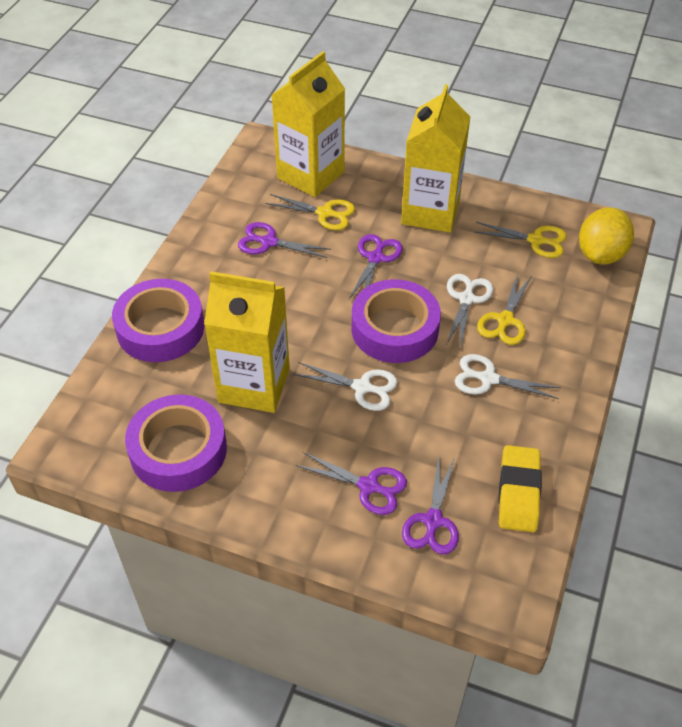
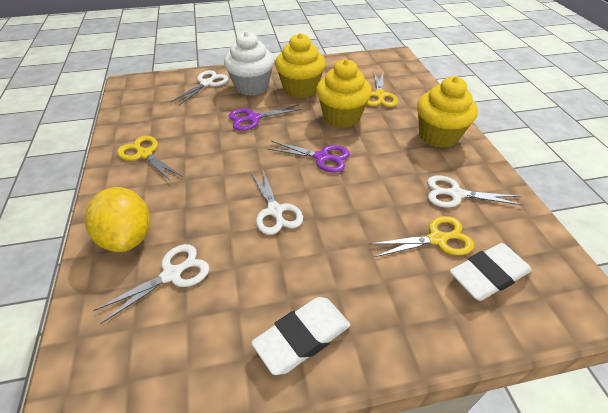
purple scissors: [238,222,331,258] [296,452,407,515] [349,234,403,299] [402,456,459,555] = 4 -> [229,104,303,131] [268,141,350,173] = 2
purple tape: [112,279,204,362] [125,394,227,492] [352,279,441,363] = 3 -> none = 0
white cupcake: none = 0 -> [224,31,274,96] = 1
white eraser: none = 0 -> [251,297,350,375] [450,243,532,301] = 2
white scissors: [293,362,398,411] [446,274,493,349] [455,354,561,399] = 3 -> [93,244,209,324] [170,70,229,106] [250,168,303,235] [427,175,523,208] = 4
yellow carton: [204,271,290,413] [272,51,345,197] [401,84,471,233] = 3 -> none = 0
yellow cupcake: none = 0 -> [275,33,326,98] [316,59,372,128] [417,76,478,148] = 3
yellow eraser: [498,445,542,532] = 1 -> none = 0

